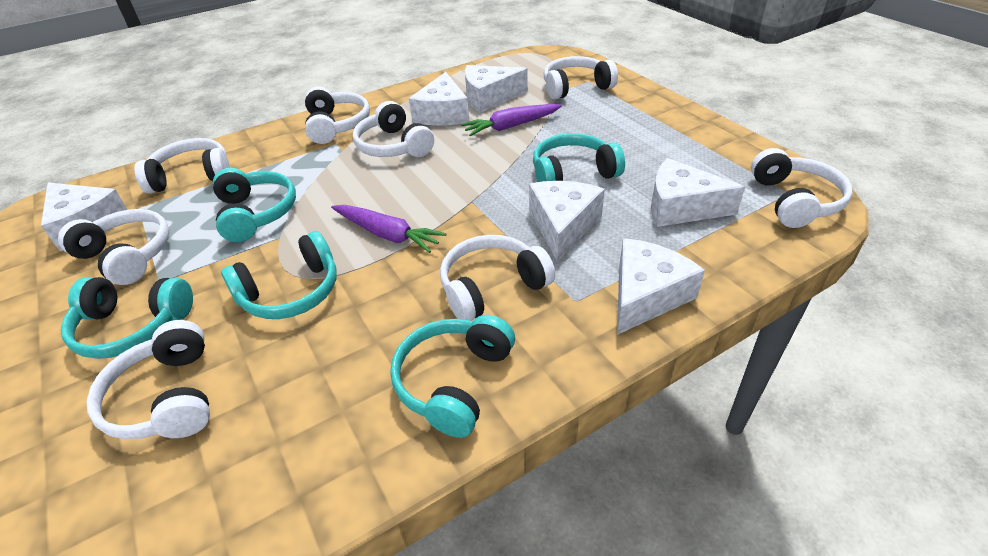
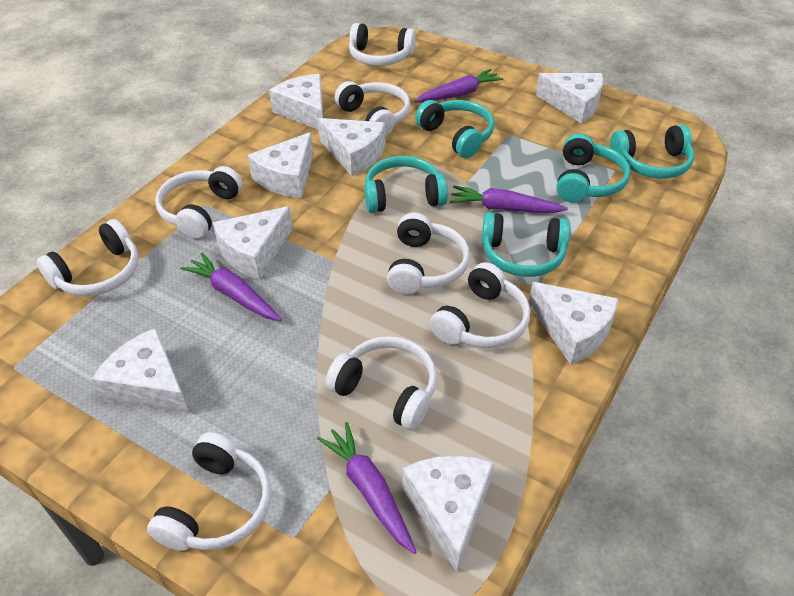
purple carrot: [331,205,446,253] [461,104,562,136] = 2 -> [181,253,282,321] [317,422,416,554] [415,69,503,102] [450,186,568,213] = 4
white cheese: [41,183,127,251] [409,72,469,126] [465,65,528,113] [529,181,605,262] [617,238,705,335] [651,158,745,227] = 6 -> [92,328,189,414] [213,206,293,280] [248,132,313,198] [269,74,323,130] [318,118,386,176] [402,456,494,573] [529,282,619,365] [536,73,603,124] = 8

